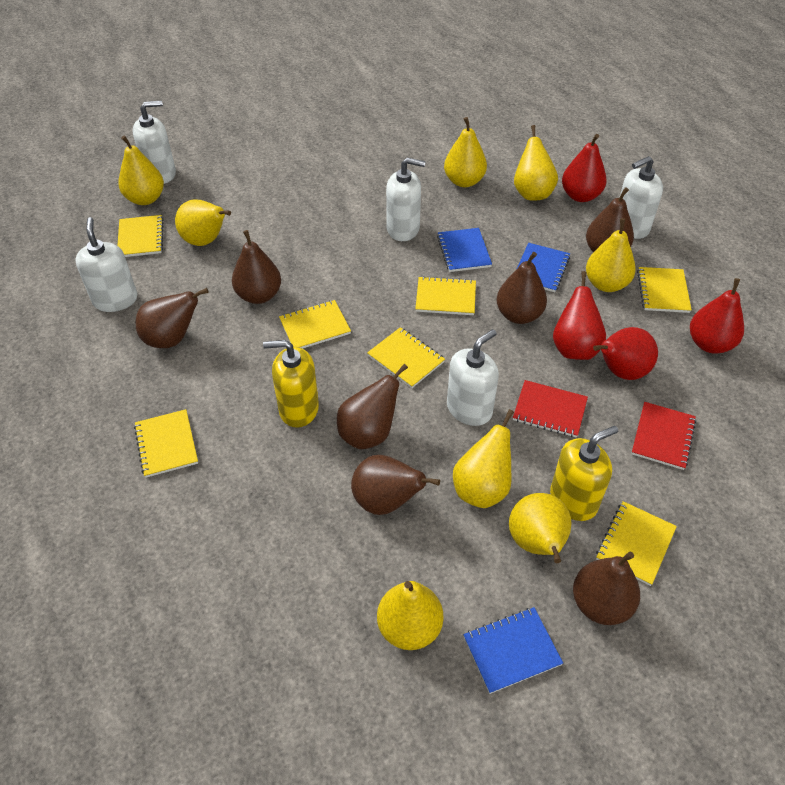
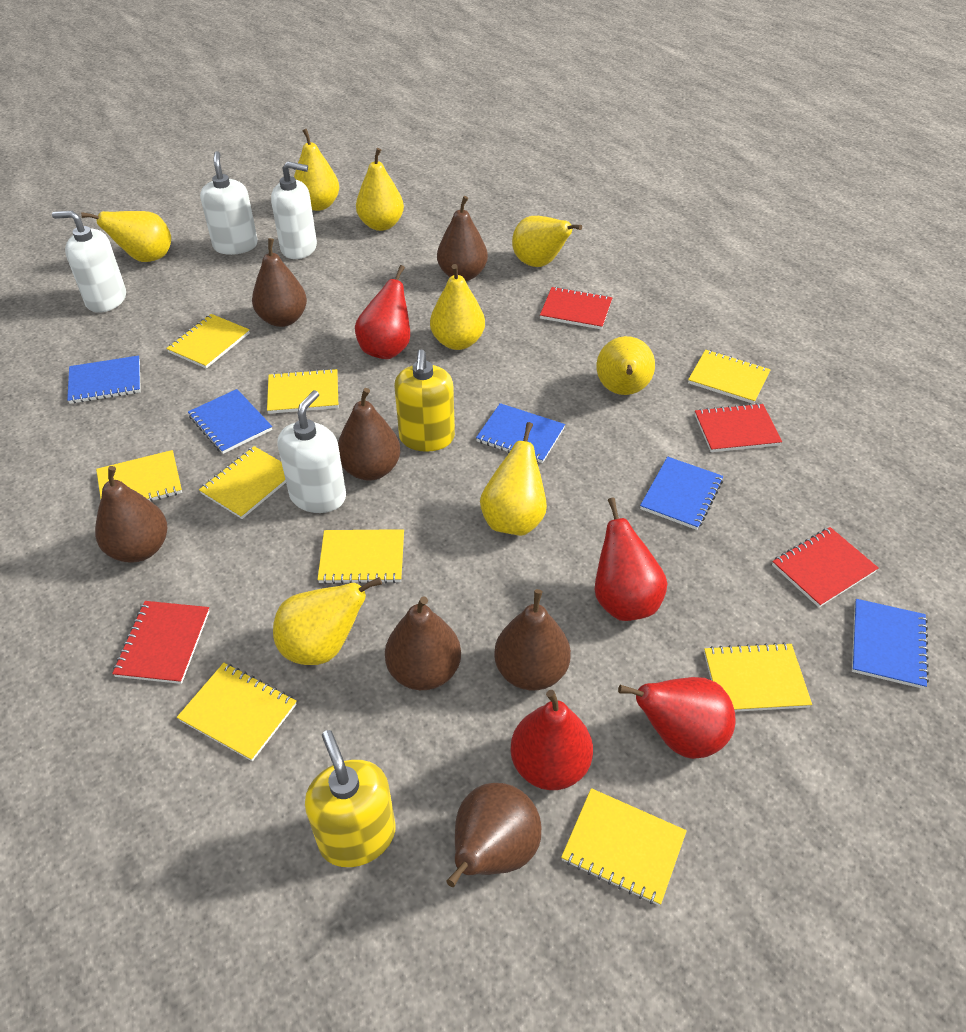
blue notebook: [437,228,492,272] [463,607,563,694] [517,243,570,292] = 3 -> [67,355,141,404] [188,389,272,454] [476,403,565,463] [640,457,723,530] [852,599,929,689] = 5
red notebook: [513,380,588,438] [631,402,696,470] = 2 -> [112,601,210,684] [540,287,612,330] [695,403,782,452] [772,527,879,607] = 4
white soap dispenser: [75,217,137,312] [132,101,176,184] [386,158,426,241] [447,329,499,426] [619,156,663,239] = 5 -> [52,211,126,313] [200,151,258,255] [271,161,317,259] [277,390,346,513] = 4
yellow notebook: [117,215,163,257] [134,409,198,478] [279,300,351,349] [367,327,445,388] [415,276,476,315] [596,501,677,586] [637,267,692,313] = 7 -> [96,450,182,502] [166,314,250,369] [177,663,297,761] [199,446,286,519] [267,368,338,414] [317,529,404,584] [561,788,687,906] [688,350,771,404] [704,642,812,712] = 9

